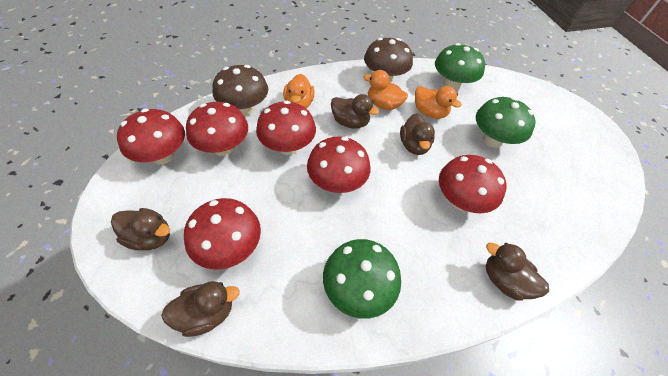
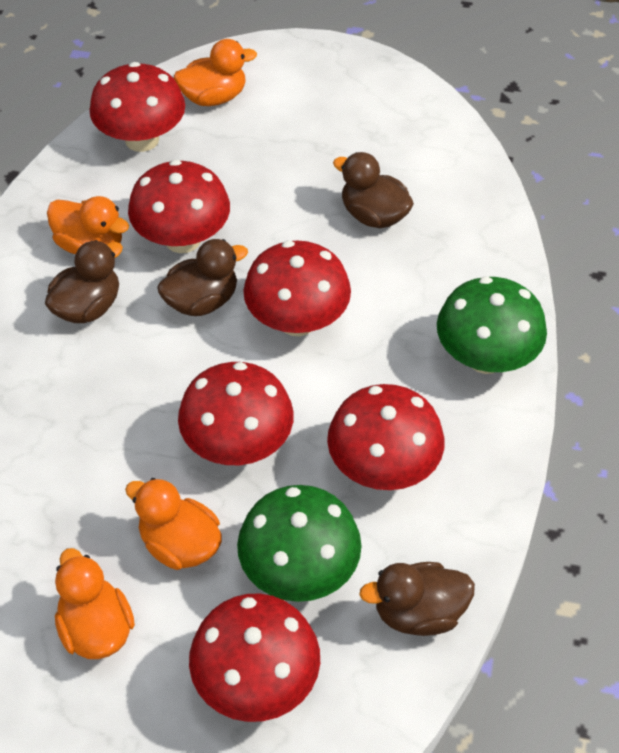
brown duck: [111,208,170,250] [161,281,240,337] [331,94,379,129] [400,113,435,155] [486,243,549,301] = 5 -> [45,240,123,323] [157,239,248,316] [333,152,414,228] [359,562,475,636] = 4
brown mushroom: [213,65,268,116] [364,38,413,83] = 2 -> none = 0
green mushroom: [323,239,401,319] [435,43,485,91] [476,97,535,148] = 3 -> [237,485,362,602] [437,276,547,374] = 2
orange duck: [283,74,315,108] [363,70,408,110] [415,86,462,119] = 3 -> [47,196,129,254] [55,548,135,659] [125,478,222,570] [174,39,257,106] = 4

